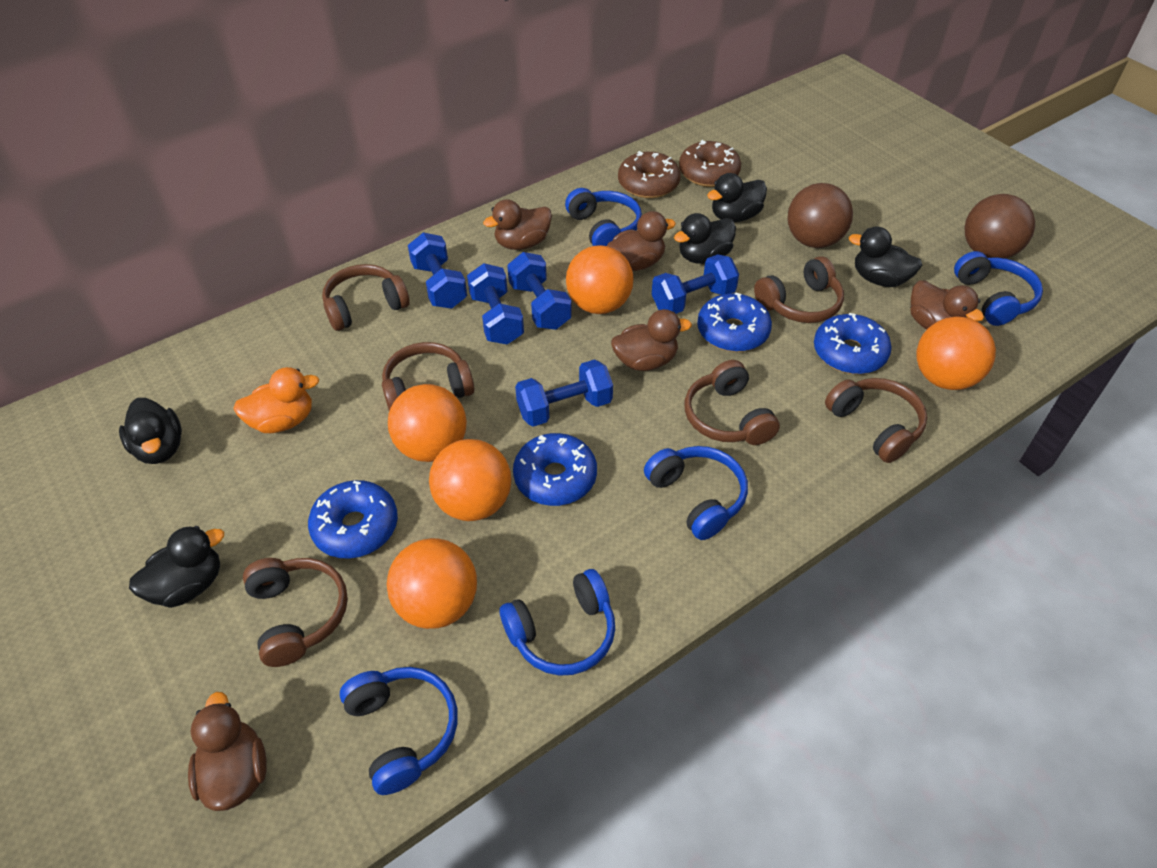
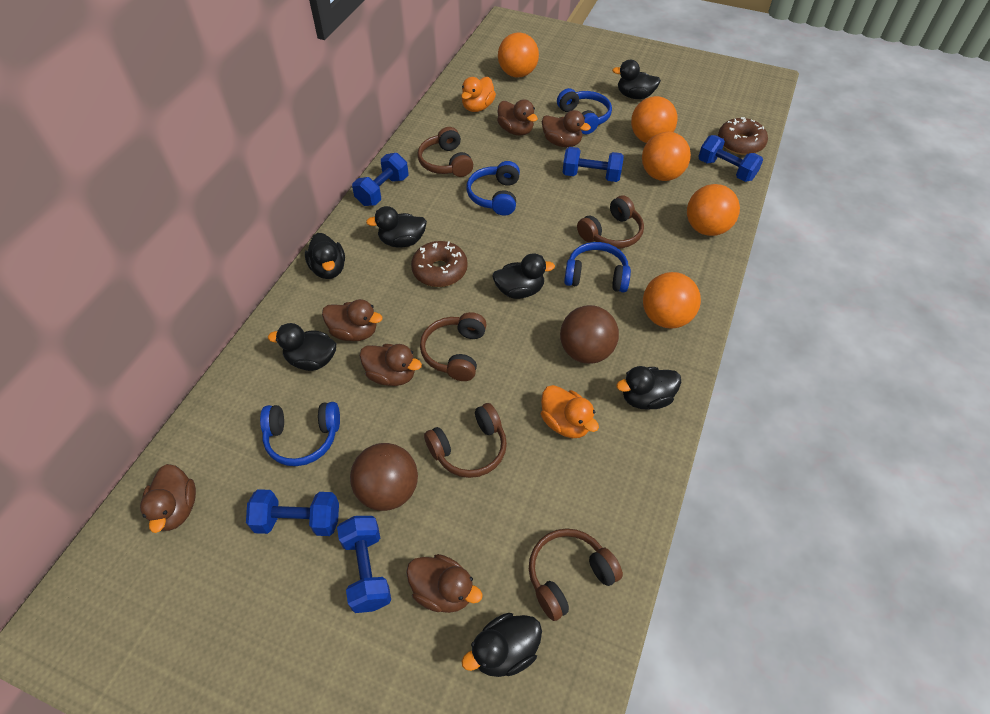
black duck: [119,398,182,464] [129,526,224,608] [674,213,736,264] [707,173,767,222] [849,227,922,287] = 5 -> [268,323,336,371] [305,233,345,279] [366,206,427,248] [461,613,542,677] [492,253,555,299] [612,60,661,99] [616,366,681,410] = 7
blue donut: [308,480,398,559] [513,433,597,506] [697,292,772,352] [814,313,892,374] = 4 -> none = 0
blue headphones: [340,667,458,795] [500,569,615,676] [565,188,642,246] [644,446,748,540] [954,251,1043,326] = 5 -> [260,402,340,466] [467,161,520,216] [557,88,612,134] [564,242,631,292] = 4
brown duck: [188,692,267,811] [483,199,552,250] [607,211,676,271] [611,309,692,371] [910,280,984,330] = 5 -> [140,464,196,533] [322,299,383,341] [360,344,422,386] [406,554,483,613] [497,99,538,136] [542,110,591,147] = 6
brown headphones: [243,558,348,667] [322,264,410,331] [382,342,474,411] [685,360,780,445] [754,256,844,323] [825,378,927,463] = 6 -> [417,127,473,177] [420,312,487,381] [424,403,507,478] [529,528,623,621] [577,195,644,248] = 5
orange duck: [233,367,319,433] = 1 -> [461,77,496,112] [541,385,599,438] = 2

